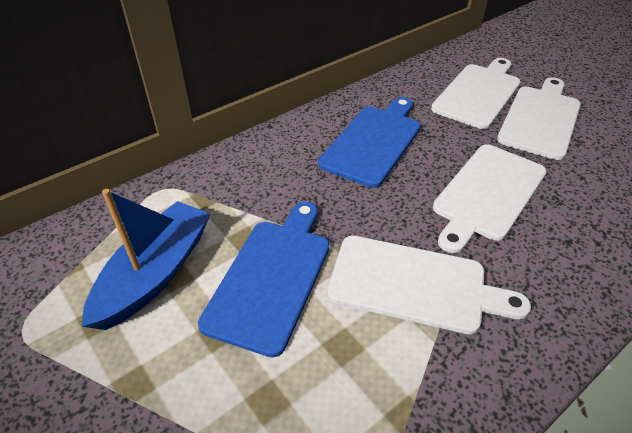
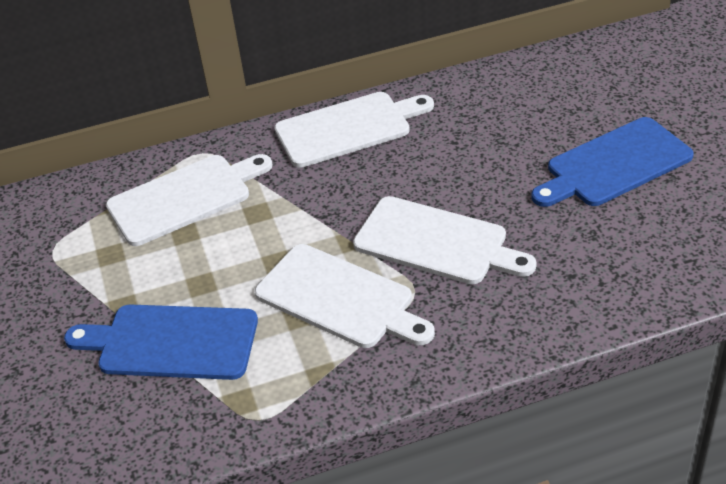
blue boat: [82,189,211,330] = 1 -> none = 0

